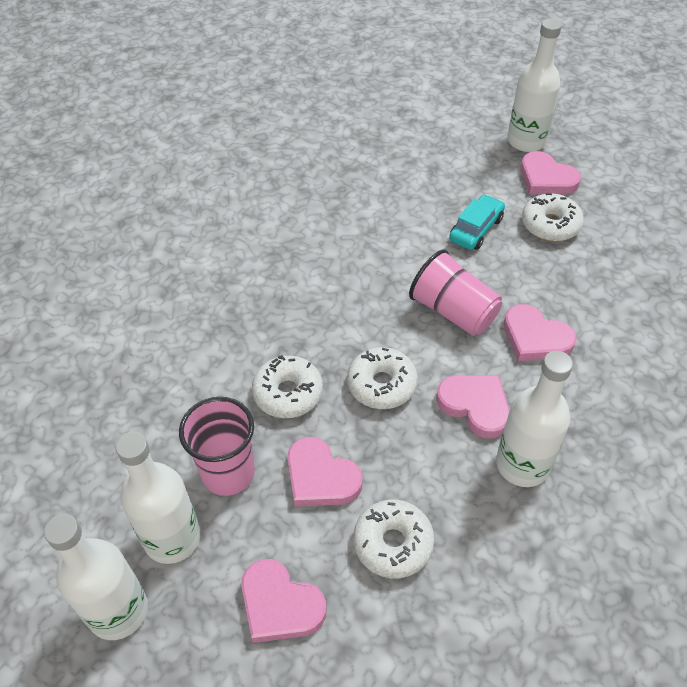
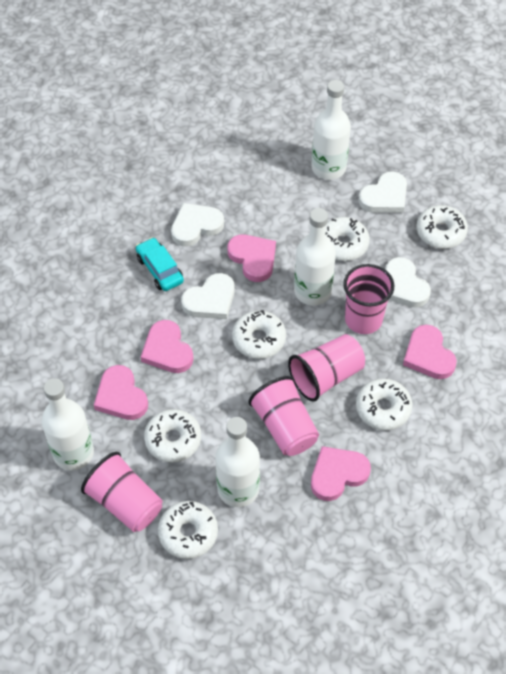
pink cup: [179,397,255,496] [409,249,502,336] = 2 -> [81,452,163,532] [248,376,319,456] [288,334,365,402] [343,264,394,334] = 4
white donut: [252,355,323,418] [347,347,418,409] [353,500,435,578] [522,193,584,241] = 4 -> [144,409,201,462] [158,501,218,559] [232,310,286,359] [325,217,370,261] [356,378,412,430] [417,205,468,249] = 6
white heart: none = 0 -> [171,203,224,247] [181,273,235,319] [358,171,407,213] [385,257,431,307] = 4

